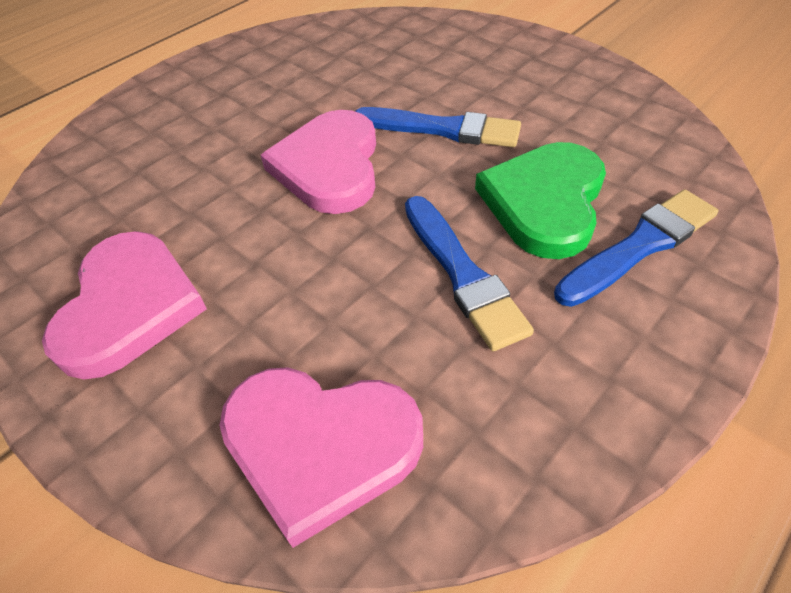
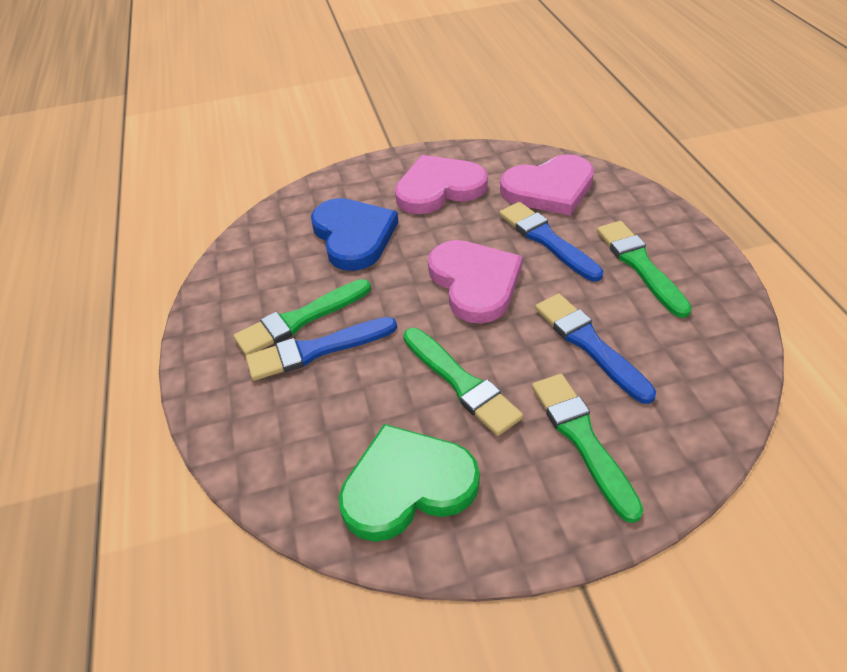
blue heart: none = 0 -> [311,198,399,271] = 1
green brush: none = 0 -> [233,279,371,355] [403,328,523,436] [532,374,643,523] [597,221,692,318] = 4

